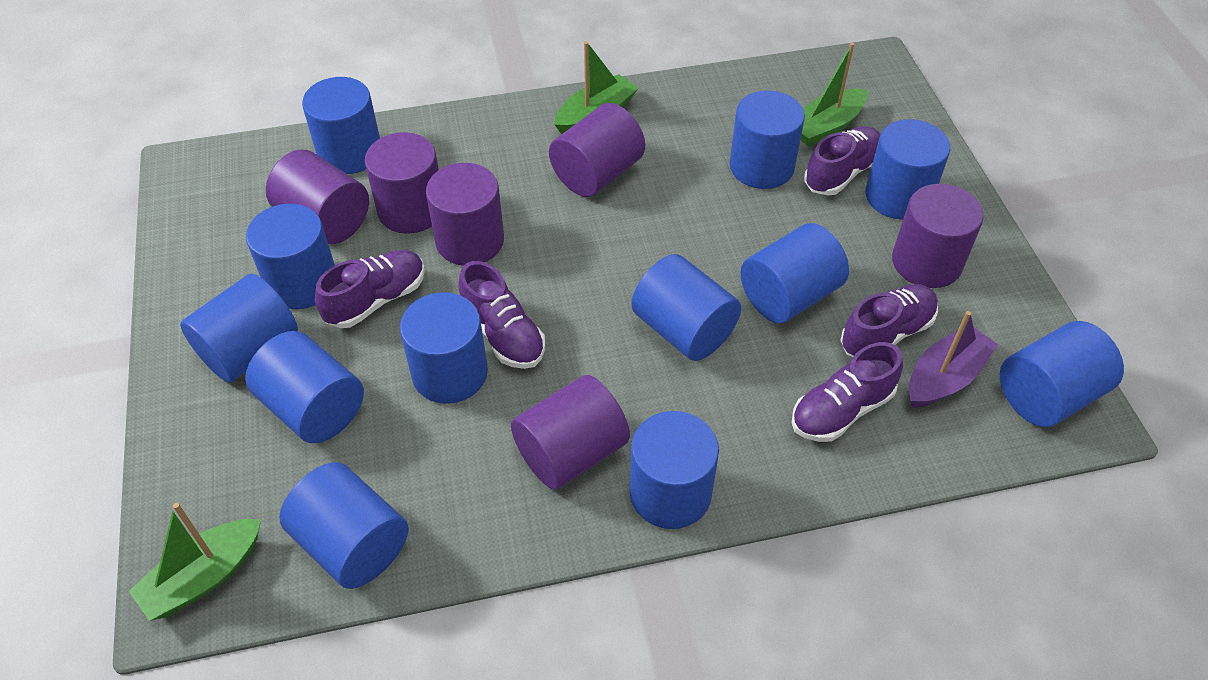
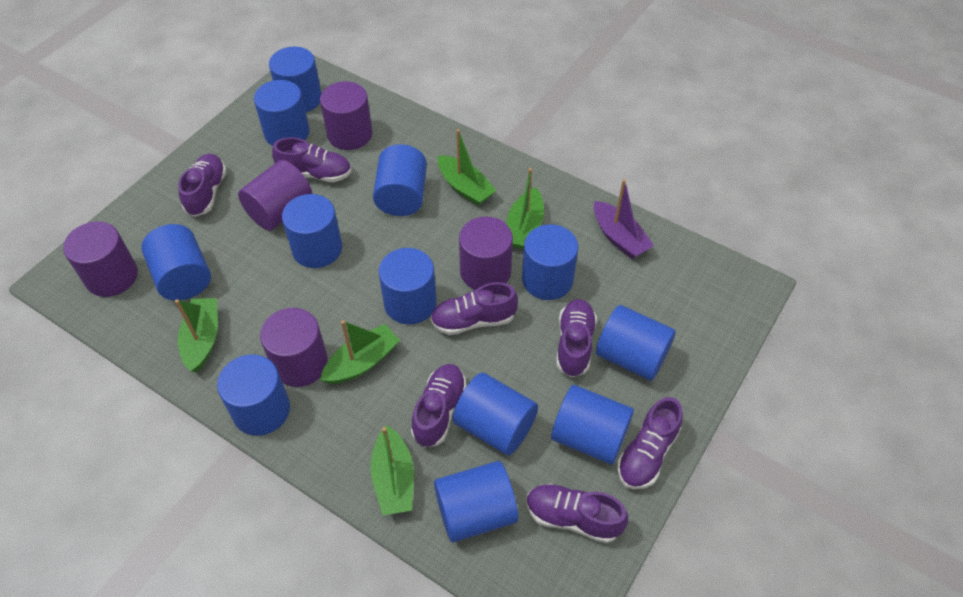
green boat: [129,503,261,621] [554,41,638,134] [800,42,868,146] = 3 -> [175,298,218,373] [320,320,400,384] [370,425,414,515] [438,129,496,206] [506,168,544,250] = 5
purple cylinder: [266,149,369,244] [365,132,439,234] [426,163,504,266] [511,375,630,490] [549,103,645,197] [892,184,984,288] = 6 -> [63,221,138,297] [238,160,312,231] [260,308,328,387] [320,81,373,150] [459,217,513,290] = 5
purple shoe: [315,250,425,328] [459,261,545,369] [792,342,903,442] [804,126,881,195] [840,284,938,357] = 5 -> [178,154,227,217] [272,137,351,182] [411,364,467,447] [430,282,518,335] [526,484,628,543] [556,299,597,377] [617,397,683,490] = 7

